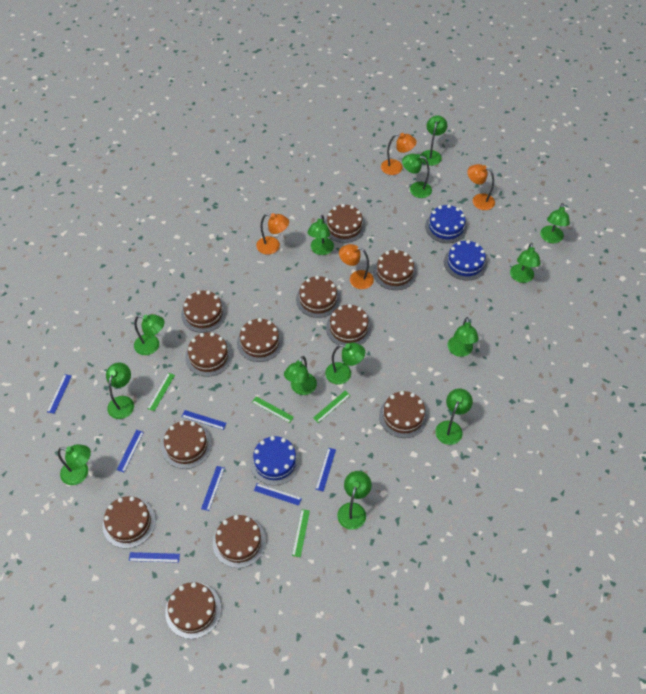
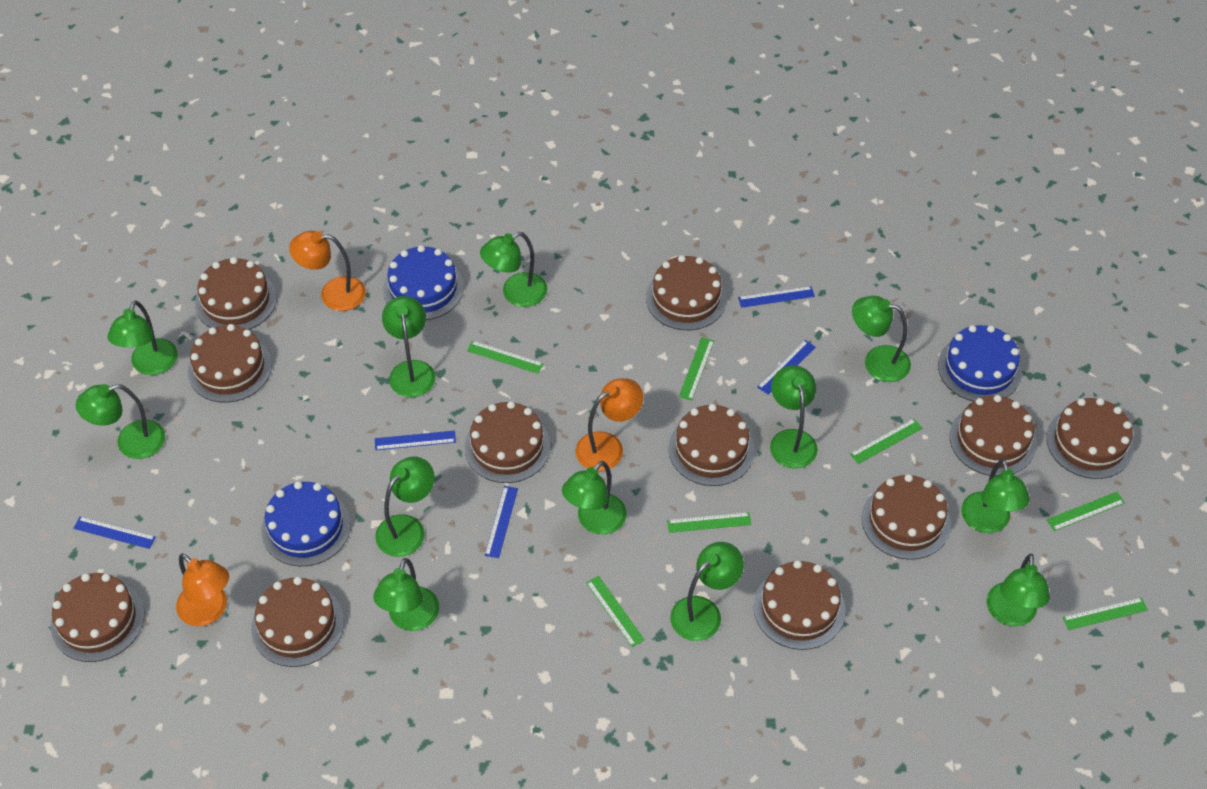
blue ruler: [47,374,72,414] [117,430,144,472] [129,552,180,563] [181,410,227,430] [201,466,225,511] [254,483,302,506] [315,448,336,492] = 7 -> [73,517,156,549] [375,431,456,450] [485,486,518,558] [738,286,815,308] [757,340,816,394] = 5
brown cake: [103,496,156,549] [162,421,212,469] [165,582,221,639] [181,291,227,333] [186,332,232,377] [213,515,266,568] [237,318,283,362] [296,276,340,318] [325,204,365,243] [326,304,372,345] [373,249,417,290] [379,391,428,438] = 12 -> [51,573,144,662] [188,324,272,403] [195,257,277,330] [251,577,344,667] [464,401,551,483] [646,255,727,330] [668,404,755,486] [753,560,846,650] [862,474,951,560] [950,395,1036,476] [1046,398,1134,479] = 11
green lamp: [58,444,91,485] [106,362,134,419] [134,314,165,355] [284,356,317,395] [307,215,334,255] [325,343,365,384] [337,471,372,530] [402,154,432,198] [420,115,447,166] [435,388,473,445] [447,317,479,357] [510,243,541,283] [540,203,570,243] = 13 -> [76,384,165,459] [107,300,178,375] [373,558,439,631] [375,457,435,557] [382,296,435,397] [480,232,547,307] [562,461,627,535] [670,542,744,641] [770,365,818,469] [852,296,911,382] [961,459,1030,533] [986,553,1050,627] = 12
green ruler: [147,373,175,411] [252,396,294,423] [292,509,310,557] [313,391,351,423] = 4 -> [467,341,544,374] [586,576,645,647] [667,512,752,533] [679,337,714,401] [850,419,922,464] [1047,492,1125,531] [1062,597,1148,630] = 7
orange lamp: [256,213,289,255] [339,244,374,289] [381,133,417,175] [467,164,495,210] = 4 -> [176,553,229,626] [289,231,366,311] [576,378,643,471] = 3

